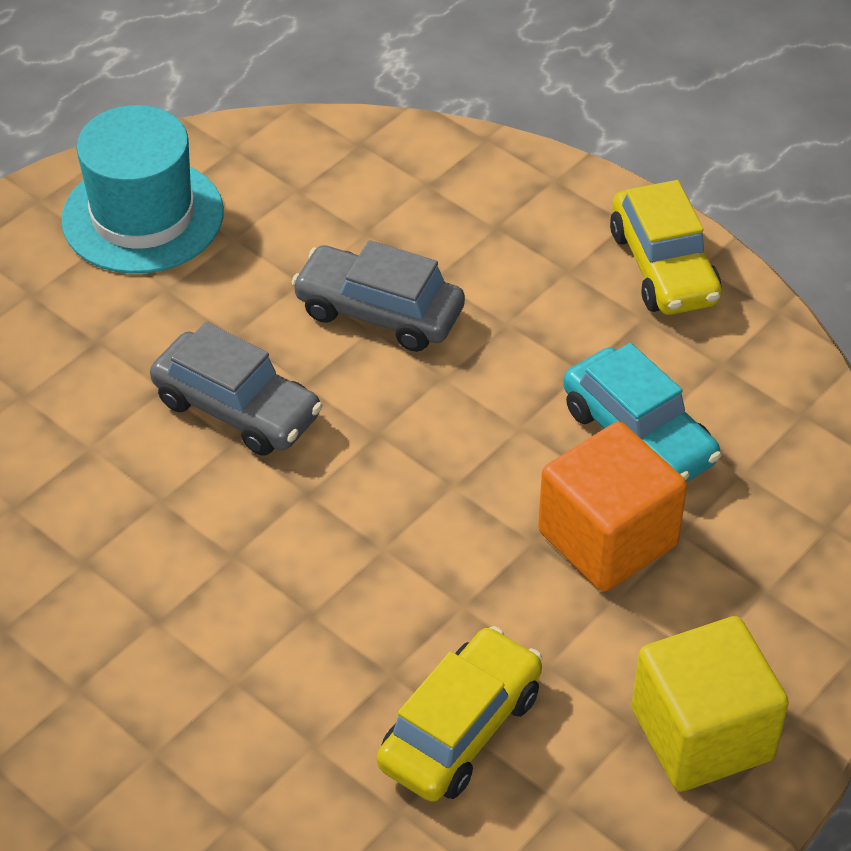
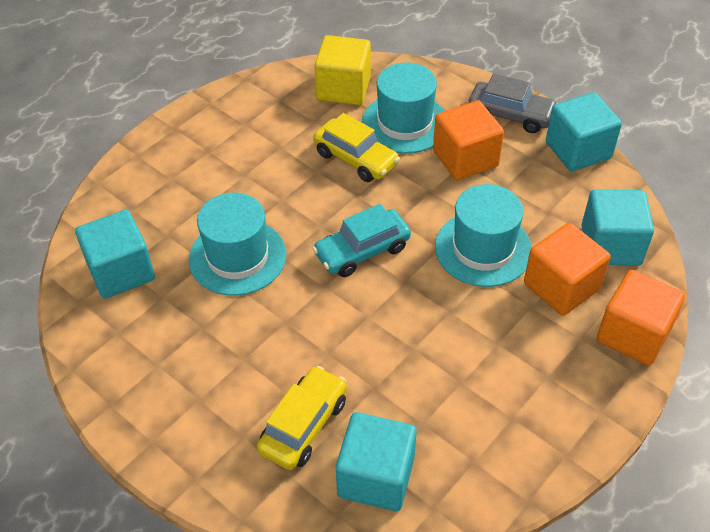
grey car: [150,322,323,456] [291,240,465,352] = 2 -> [468,73,558,133] = 1
orange cube: [538,422,687,592] = 1 -> [433,100,504,180] [524,223,611,316] [597,270,685,366] = 3
turquoise cube: none = 0 -> [75,210,155,299] [336,412,417,511] [546,92,622,172] [582,189,654,266] = 4
turquoise hat: [61,105,224,274] = 1 -> [189,193,286,296] [362,63,444,154] [435,184,532,287] = 3

